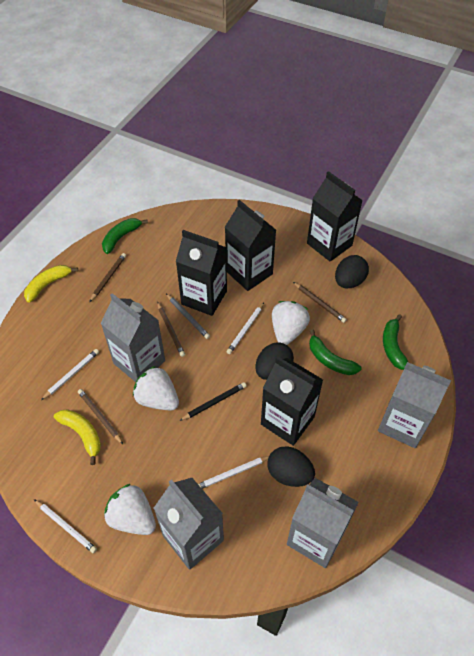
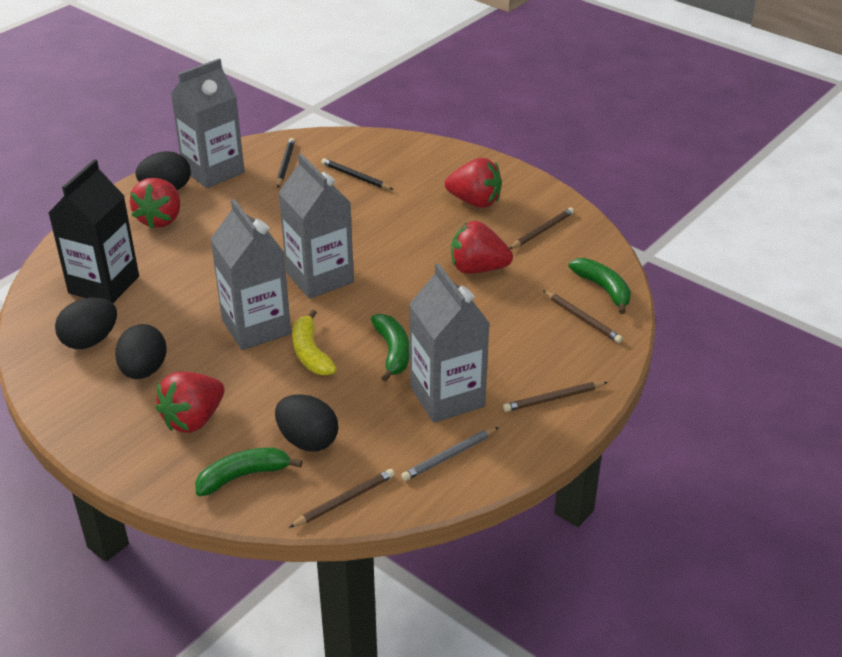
black carton: [176,230,227,316] [225,200,276,291] [261,356,323,446] [307,171,363,262] = 4 -> [48,159,139,303] = 1
black egg: [255,342,294,380] [268,446,315,487] [335,255,369,289] = 3 -> [55,297,117,349] [115,324,167,379] [136,151,191,190] [275,394,338,451] = 4
black pencil: [179,382,247,421] = 1 -> [277,138,295,188] [321,158,394,190] = 2
red strawberry: none = 0 -> [129,178,180,229] [156,372,224,433] [445,158,502,208] [451,221,513,274] = 4
white pencil: [34,499,97,553] [41,349,99,400] [198,456,269,489] [226,303,264,354] = 4 -> none = 0
white strawberry: [104,484,156,535] [133,366,179,410] [272,301,310,345] = 3 -> none = 0
yellow banana: [24,265,78,303] [54,409,101,465] = 2 -> [292,310,337,375] = 1

